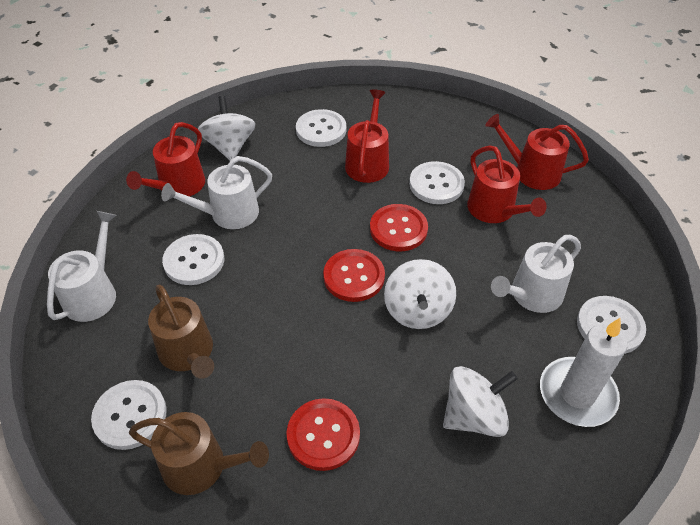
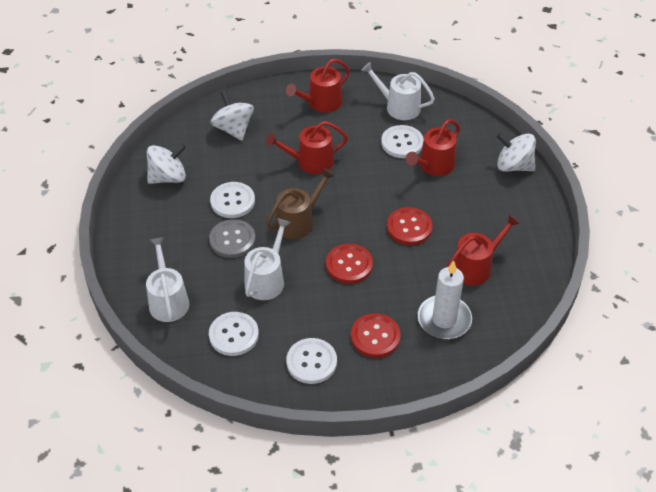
brown watering can: [129,412,269,495] [148,285,214,379] = 2 -> [266,168,335,239] = 1
grey button: none = 0 -> [209,219,255,258] = 1
white button: [91,380,167,450] [162,234,224,285] [296,109,346,147] [409,161,465,204] [577,296,646,354] = 5 -> [209,312,259,356] [210,182,255,218] [286,338,337,384] [381,125,424,158] = 4

